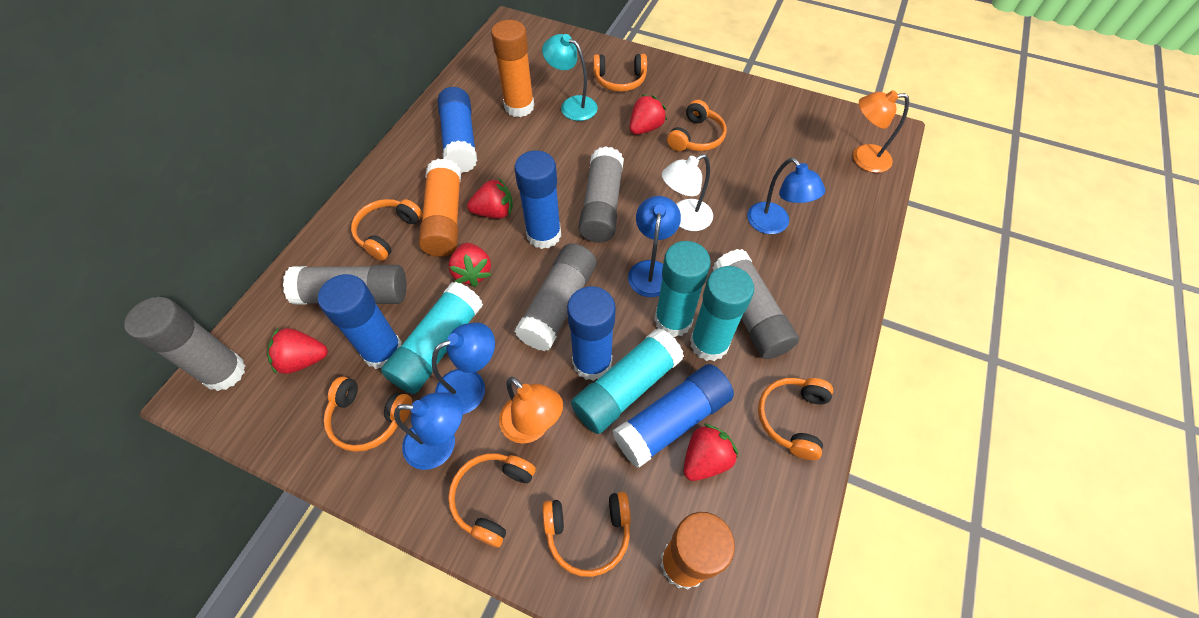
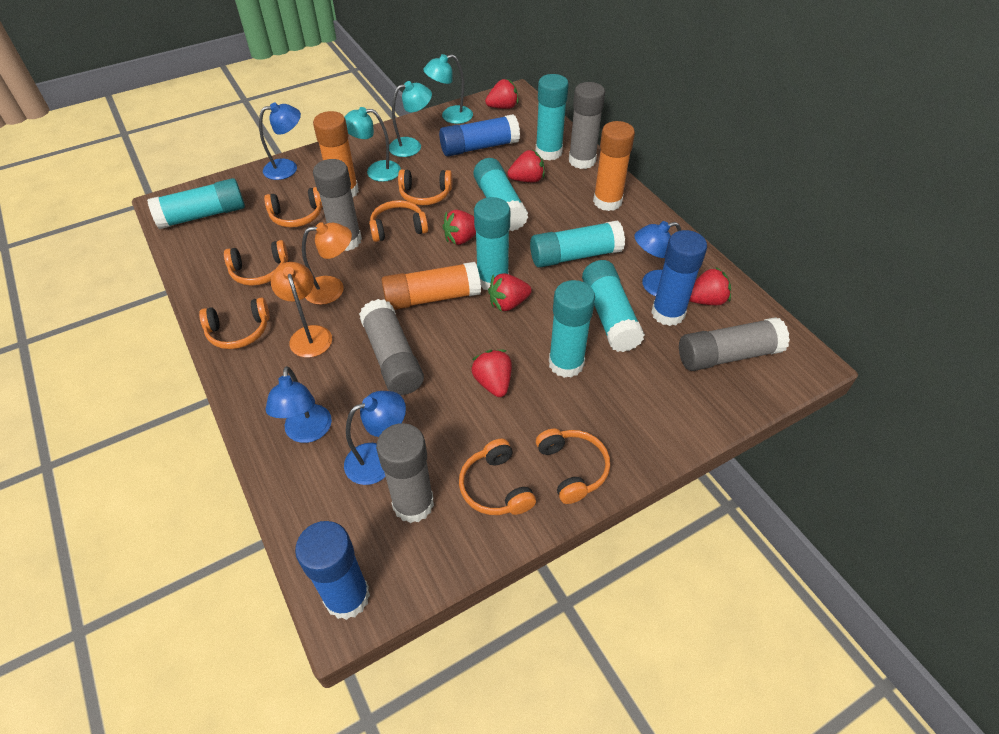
blue glue stick: [318,274,402,369] [438,87,477,173] [514,150,561,249] [567,286,616,381] [613,364,734,467] = 5 -> [295,521,370,620] [439,114,520,156] [651,230,707,326] = 3
red strawberry: [267,328,328,374] [448,243,491,287] [467,178,513,219] [630,95,667,135] [683,423,738,481] = 5 -> [442,210,476,245] [471,350,512,397] [485,79,518,109] [488,273,532,312] [507,149,545,182] [689,267,731,305] = 6
turquoise glue stick: [381,281,483,394] [571,328,684,434] [655,241,711,337] [690,266,754,361] = 4 -> [147,178,245,229] [473,158,528,231] [474,197,510,290] [530,220,625,268] [536,74,569,161] [549,280,595,378] [582,260,645,352] = 7
turquoise lamp: [542,34,598,121] = 1 -> [344,107,401,182] [389,81,432,157] [423,54,473,124] = 3
white lamp: [662,154,713,231] = 1 -> none = 0

